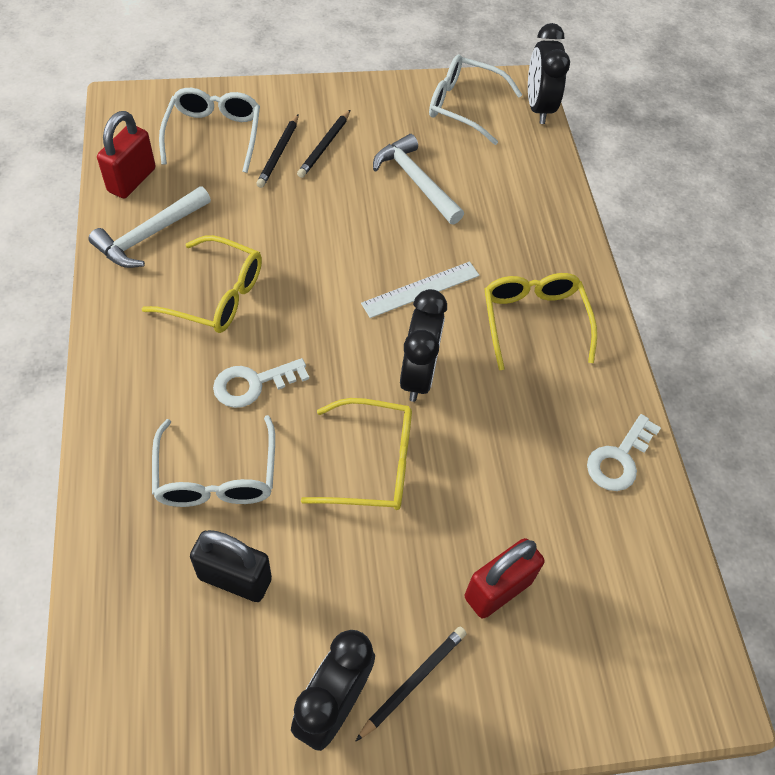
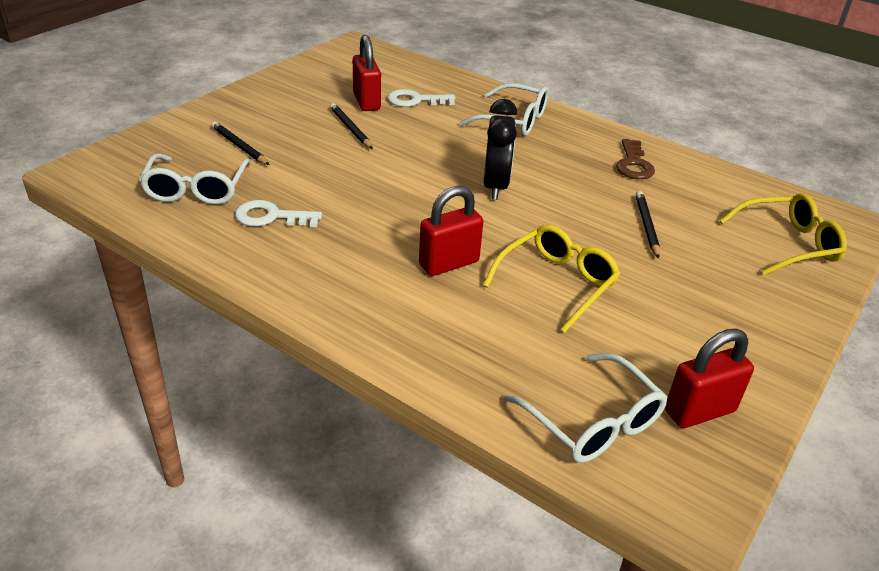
black clock: [291,630,375,751] [400,289,447,402] [528,23,570,124] = 3 -> [483,99,517,200] = 1
black padlock: [190,530,272,602] = 1 -> none = 0
brown key: none = 0 -> [616,139,655,179] = 1
red padlock: [97,111,156,198] [465,538,545,618] = 2 -> [353,35,381,111] [419,186,483,276] [665,329,754,428] = 3
white hammer: [88,186,211,268] [373,134,464,225] = 2 -> none = 0
white ruler: [361,261,480,318] = 1 -> none = 0
yellow glasses: [141,235,262,333] [301,398,412,510] [484,273,597,370] = 3 -> [483,225,620,333] [720,193,847,275] = 2

